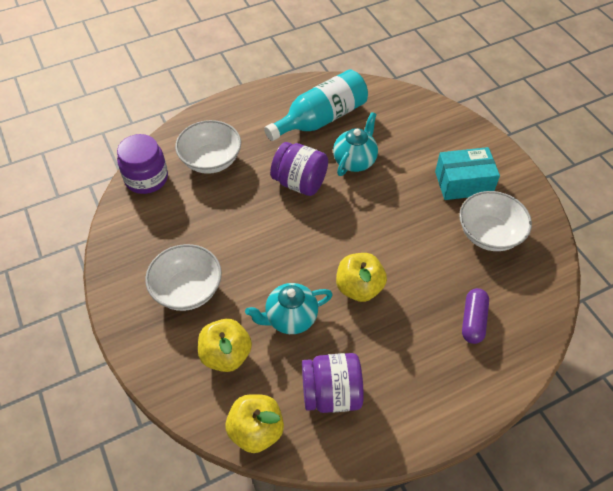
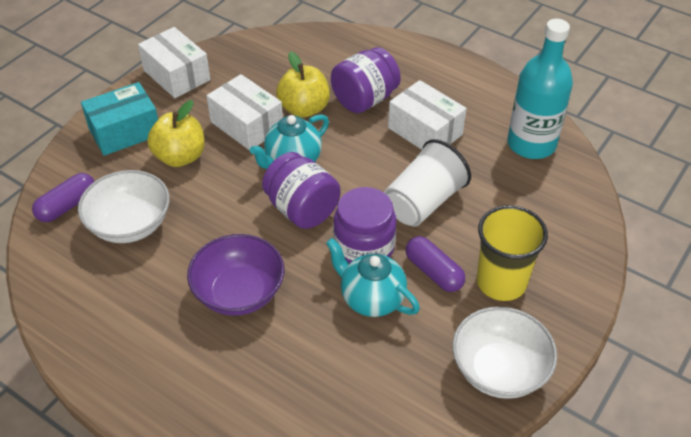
purple bowl: none = 0 -> [187,234,284,316] = 1
purple capsule: [462,288,489,344] = 1 -> [32,173,95,222] [406,236,465,292] = 2
white bowl: [145,244,222,311] [175,120,241,174] [459,191,532,251] = 3 -> [78,170,170,243] [452,307,557,399] = 2
white box: none = 0 -> [138,27,211,98] [206,74,283,151] [388,80,467,150] = 3
white cup: none = 0 -> [384,139,471,226] = 1
yellow apple: [198,319,252,372] [225,394,284,453] [336,253,387,302] = 3 -> [147,100,205,167] [276,51,330,118] = 2
yellow cup: none = 0 -> [476,205,548,301] = 1

